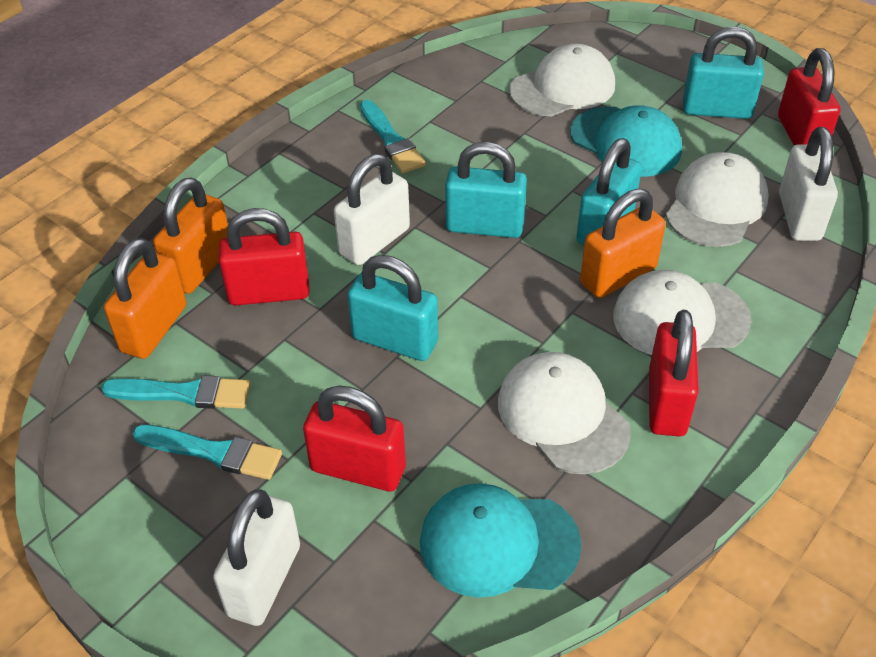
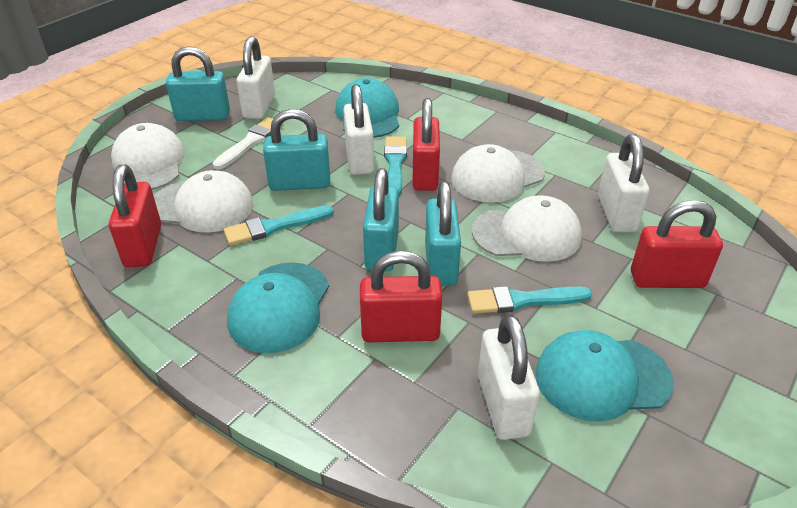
orange padlock: [104,238,186,359] [153,178,228,294] [580,188,666,298] = 3 -> none = 0
turquoise cap: [420,483,582,598] [570,105,682,177] = 2 -> [227,262,329,353] [335,78,399,138] [535,330,673,421] = 3
white brush: none = 0 -> [213,117,283,169] = 1
white padlock: [213,489,300,626] [334,154,410,265] [779,127,838,241] = 3 -> [236,36,275,119] [343,84,374,175] [478,314,540,440] [598,134,649,232] = 4

